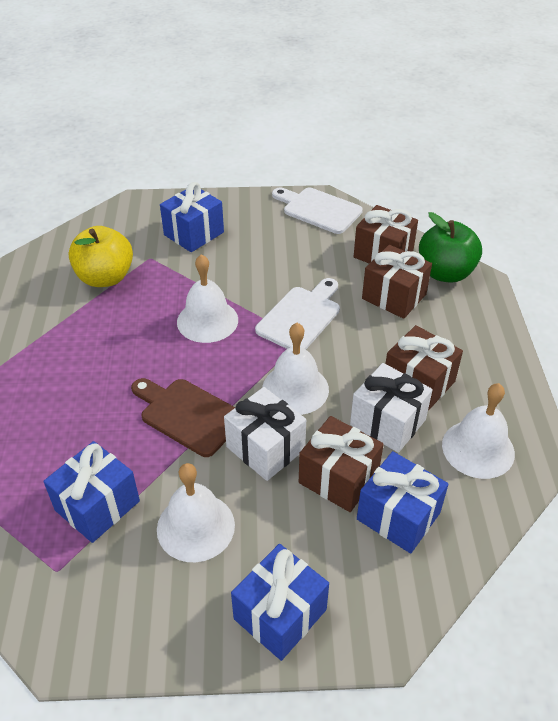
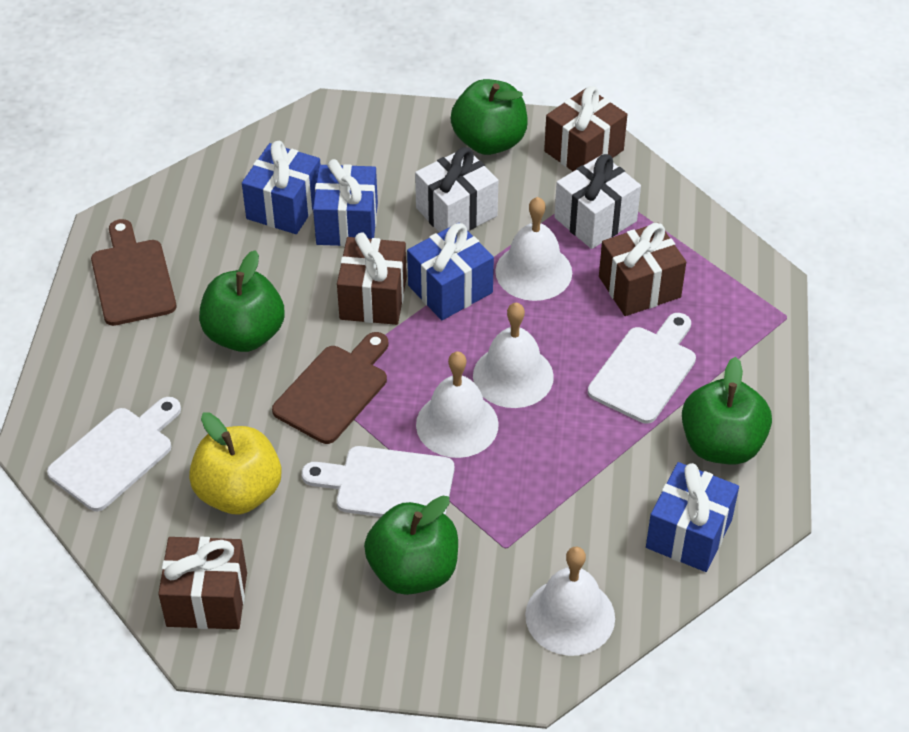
brown cutting board: [131,378,236,457] = 1 -> [91,219,176,326] [272,332,388,444] = 2
green apple: [419,212,482,283] = 1 -> [199,250,285,352] [364,496,458,595] [451,79,528,155] [682,357,772,465] = 4
white cutting board: [255,278,340,349] [272,188,363,234] = 2 -> [47,397,181,511] [302,446,454,517] [588,313,696,424] = 3

